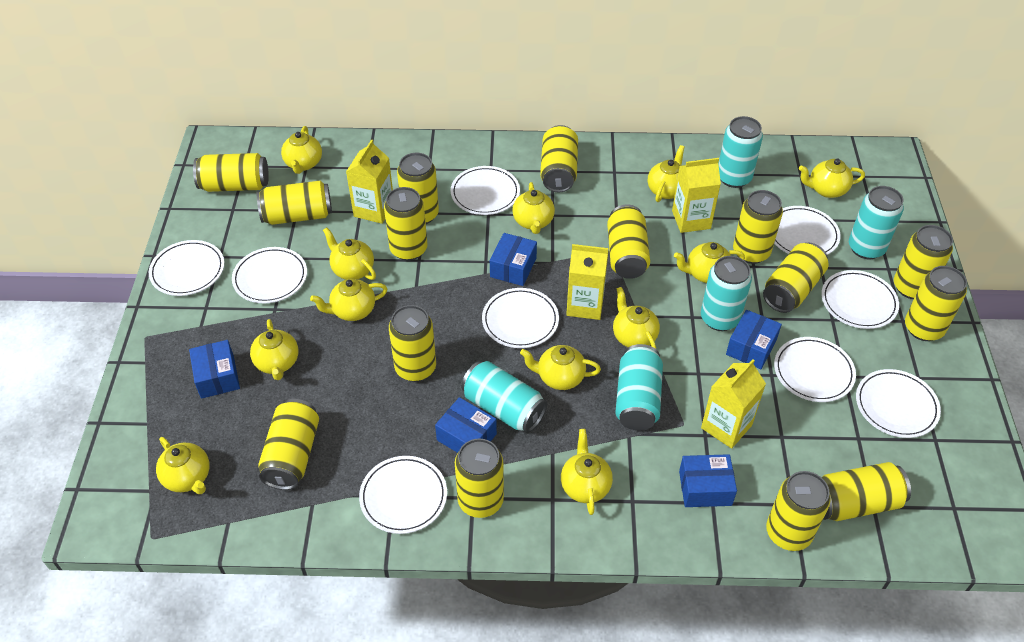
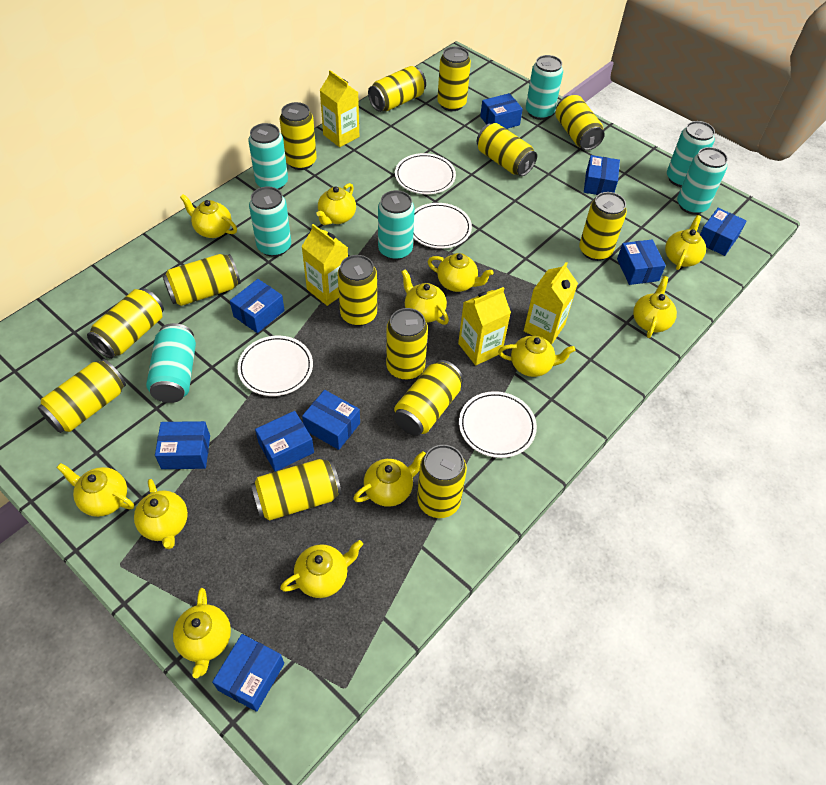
blue box: [189,340,240,399] [435,397,497,453] [490,233,537,286] [679,454,737,507] [726,310,782,369] = 5 -> [155,421,210,469] [212,634,284,712] [230,279,285,333] [255,411,314,472] [302,390,360,450] [480,93,523,129] [584,155,620,195] [617,240,666,285] [700,208,746,256] = 9
turquoise can: [461,361,547,433] [615,344,663,430] [701,256,752,331] [718,116,763,188] [849,186,904,259] = 5 -> [146,323,196,403] [248,123,288,190] [249,186,291,257] [378,190,415,260] [526,55,563,120] [667,121,715,187] [677,147,728,215] = 7
white plate: [149,240,224,296] [232,247,307,303] [359,456,447,534] [451,166,520,215] [482,288,559,348] [774,206,841,255] [774,337,856,402] [821,270,899,329] [856,369,941,438] = 9 -> [237,336,313,396] [395,153,456,194] [413,203,472,249] [459,391,537,458] = 4
yellow can: [193,153,269,192] [257,181,332,225] [258,399,319,490] [384,187,428,261] [389,305,436,382] [397,153,439,224] [455,438,504,518] [540,125,578,192] [607,205,650,279] [733,190,783,264] [763,243,829,313] [766,471,831,551] [822,462,911,521] [894,225,953,299] [905,266,967,341] = 15 -> [38,359,126,433] [87,288,164,359] [163,254,240,306] [251,459,342,521] [280,102,317,170] [337,255,377,326] [368,66,426,112] [386,308,428,380] [394,360,463,436] [417,445,467,518] [437,46,471,111] [477,123,537,176] [556,95,605,150] [579,192,627,261] = 14

